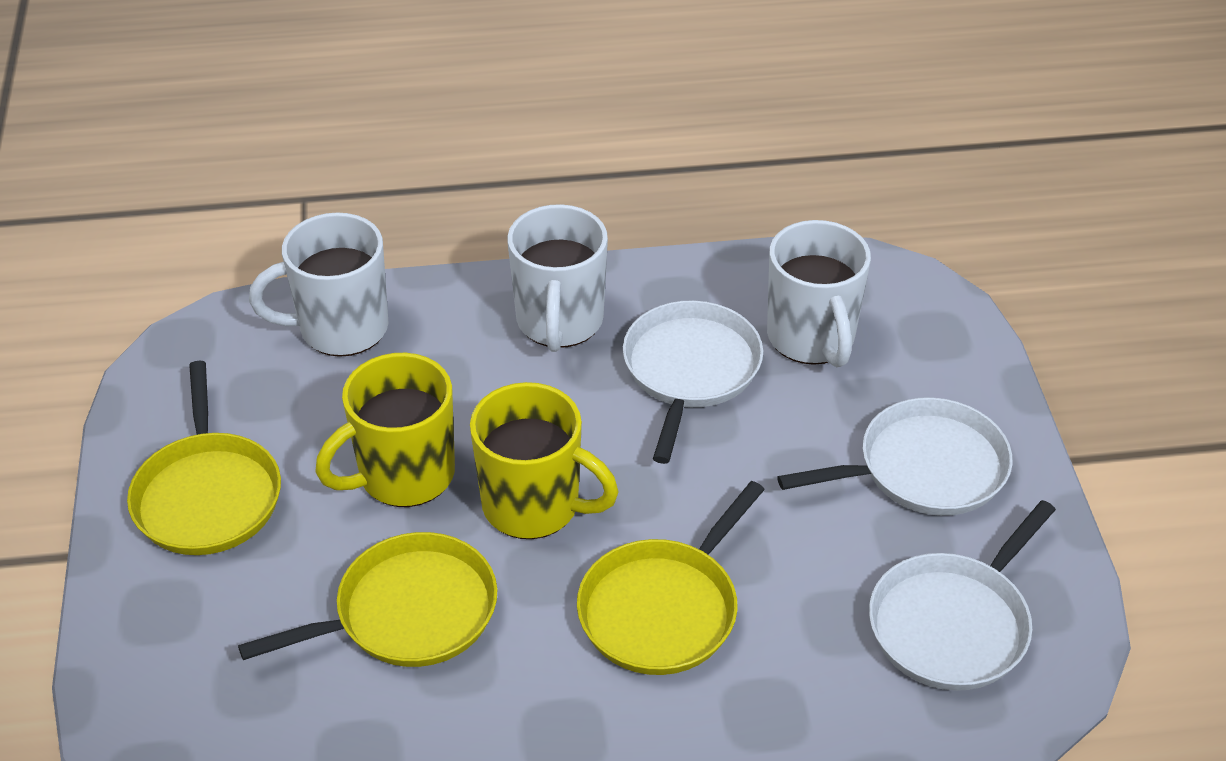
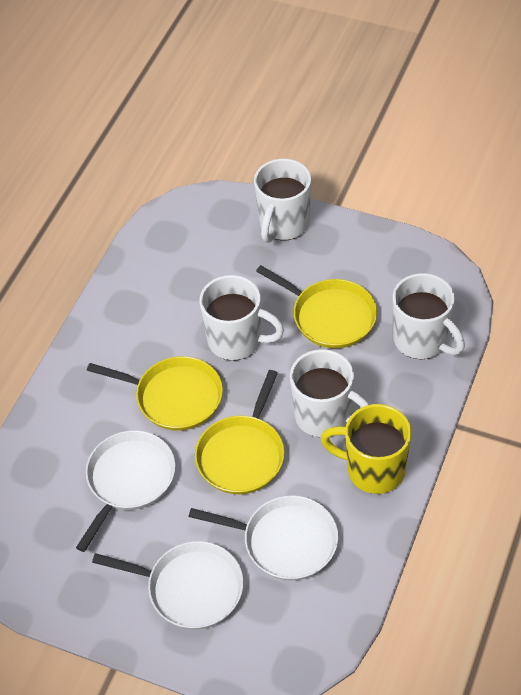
white mug: [249,213,388,357] [507,204,608,352] [767,220,871,367] = 3 -> [199,275,284,361] [254,159,311,243] [290,349,369,437] [392,273,465,359] = 4
yellow mug: [315,353,455,507] [470,382,619,539] = 2 -> [321,404,412,494] = 1

